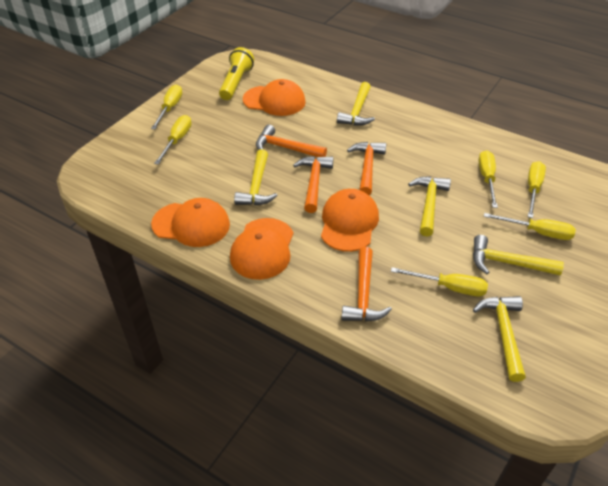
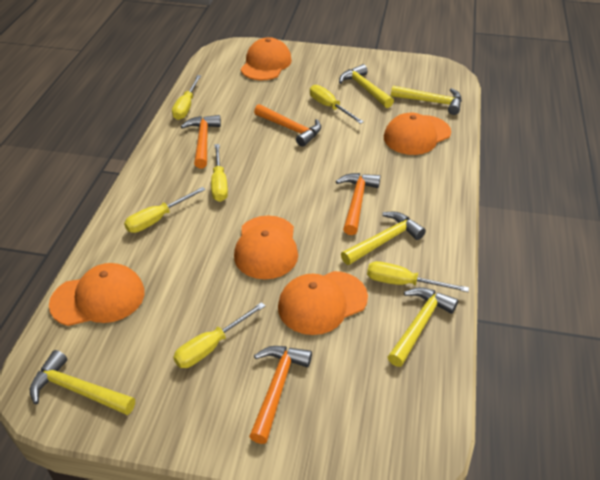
orange cap: [151,198,230,247] [230,218,294,280] [243,79,306,116] [321,189,379,252] = 4 -> [49,263,145,326] [234,216,298,279] [240,37,292,80] [278,271,368,335] [384,113,451,155] = 5
yellow flashlight: [219,47,254,100] = 1 -> none = 0

